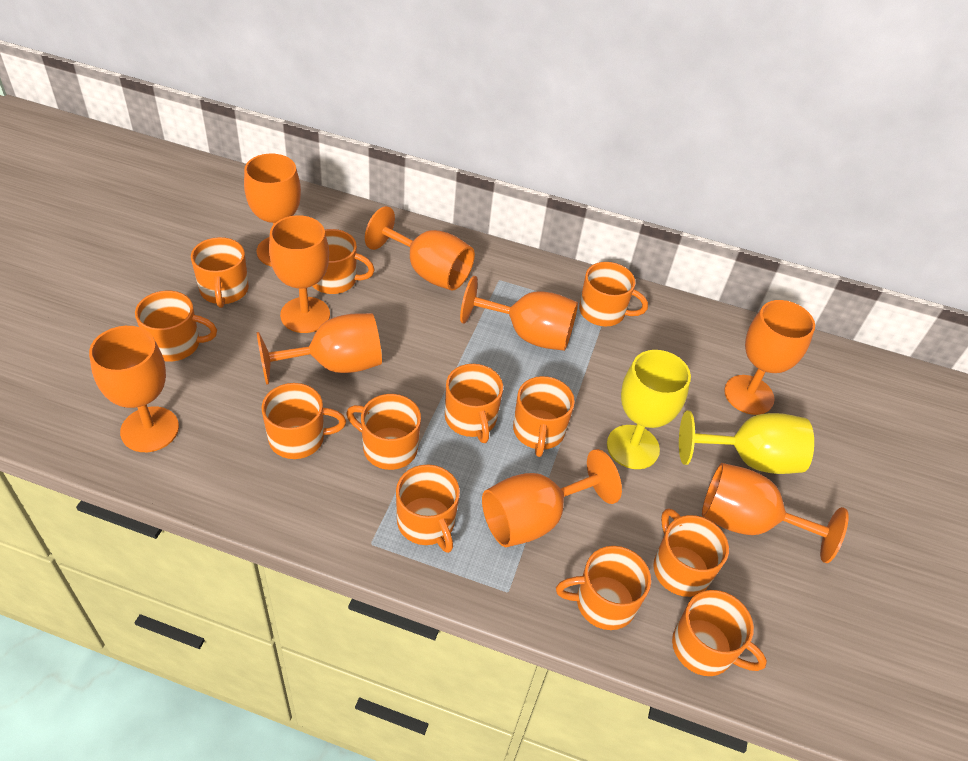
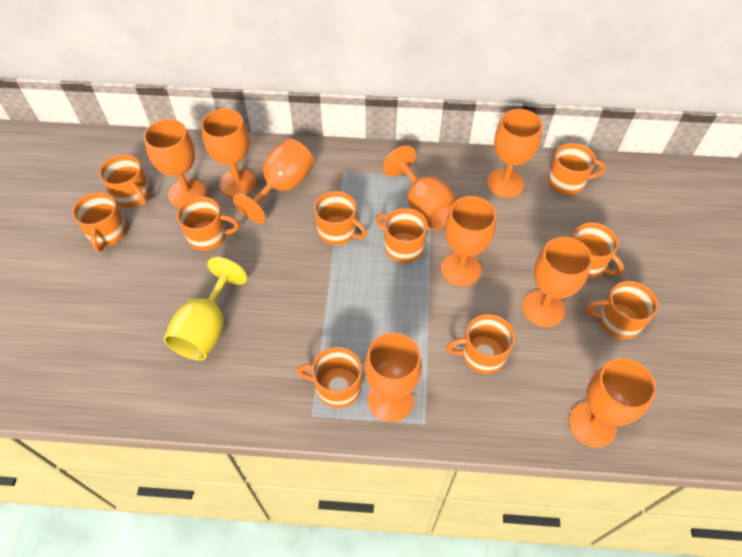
orange mug: [135,291,217,362] [191,237,249,308] [262,383,346,459] [313,229,375,294] [346,394,421,470] [396,465,460,553] [445,364,503,443] [513,376,575,457] [556,546,651,630] [579,262,648,326] [653,508,729,597] [672,590,767,676] = 12 -> [72,192,127,252] [99,155,150,207] [177,196,239,251] [297,347,362,408] [314,191,367,245] [376,208,428,263] [446,314,515,374] [548,143,606,195] [572,222,624,278] [586,281,658,339] = 10
yellow goblet: [607,350,691,469] [679,411,814,474] = 2 -> [163,257,247,360] = 1

